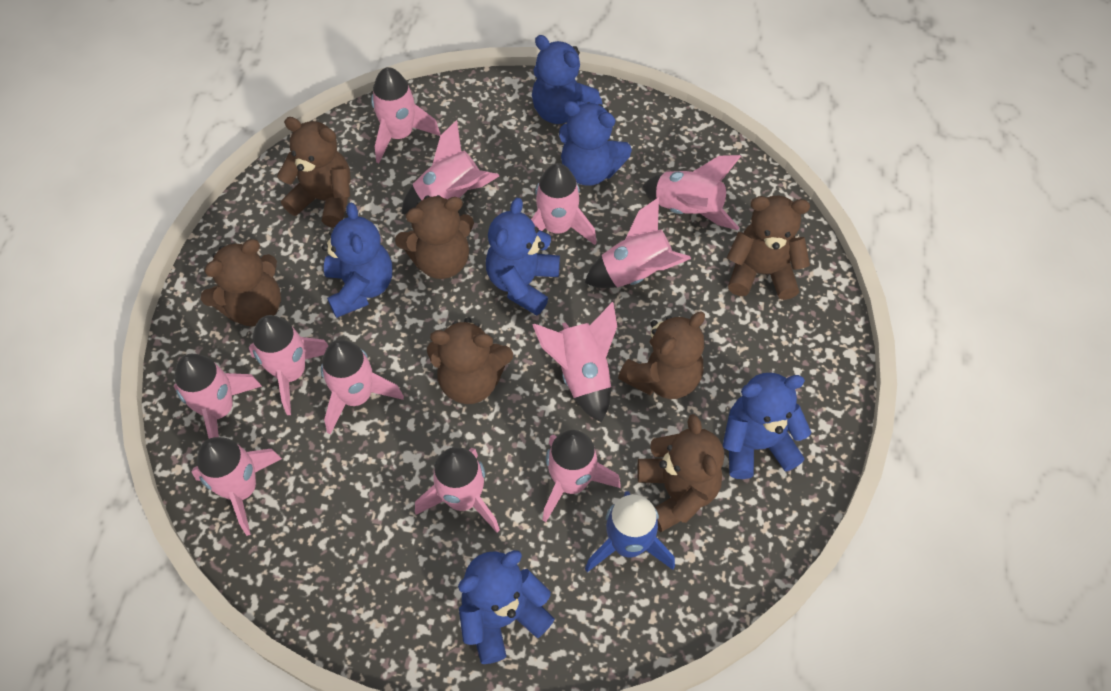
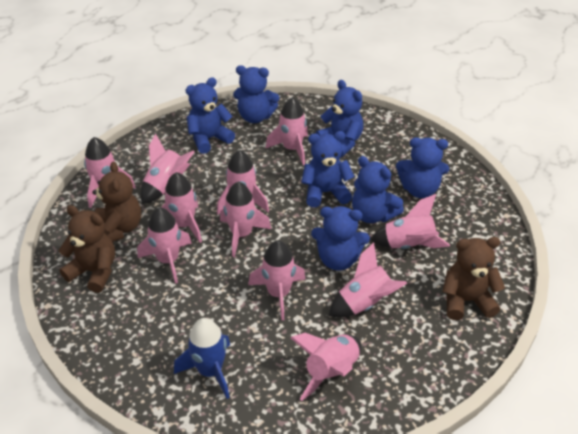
blue teddy bear: [322,203,392,318] [458,550,554,664] [486,198,560,316] [532,35,603,124] [559,101,632,186] [723,373,811,479] = 6 -> [186,77,235,154] [233,65,279,123] [301,131,355,208] [311,206,370,270] [316,80,363,157] [352,156,404,223] [396,137,449,198] = 7
brown teddy bear: [201,239,281,326] [277,117,351,228] [395,195,474,279] [427,317,513,404] [618,312,705,399] [637,414,724,532] [727,196,810,300] = 7 -> [59,205,115,293] [92,161,141,242] [442,237,505,320] = 3
pink rocket: [174,354,262,439] [192,437,282,536] [249,315,329,415] [321,340,404,434] [371,67,440,163] [402,120,499,215] [415,447,500,533] [531,163,597,245] [532,302,617,422] [543,430,621,522] [585,197,691,288] [642,155,741,230] = 12 -> [84,137,136,208] [137,207,192,284] [140,133,195,204] [161,172,202,243] [217,150,269,215] [220,182,271,257] [248,240,306,320] [265,97,308,165] [291,333,362,401] [329,242,407,318] [371,194,450,249] = 11

